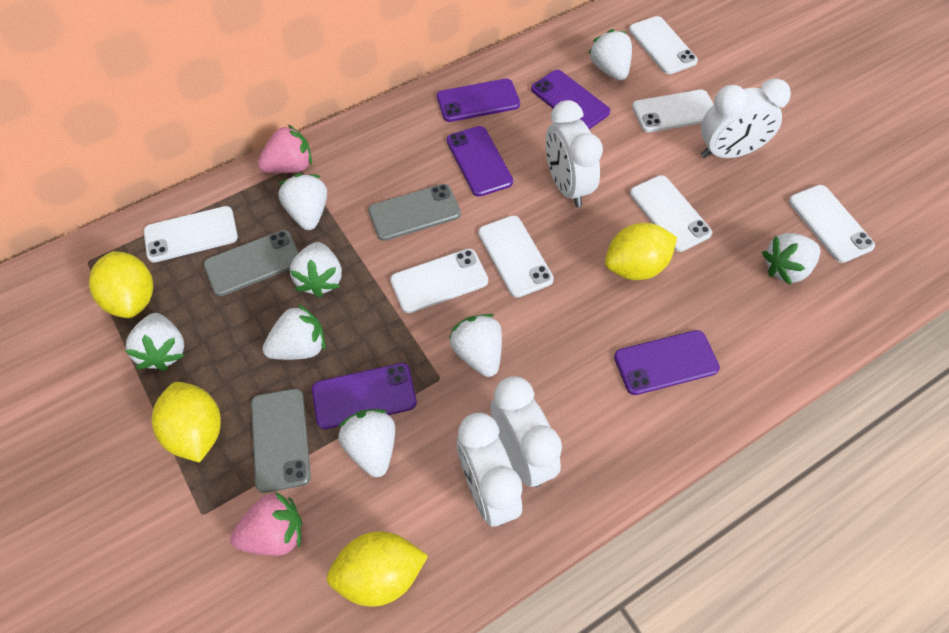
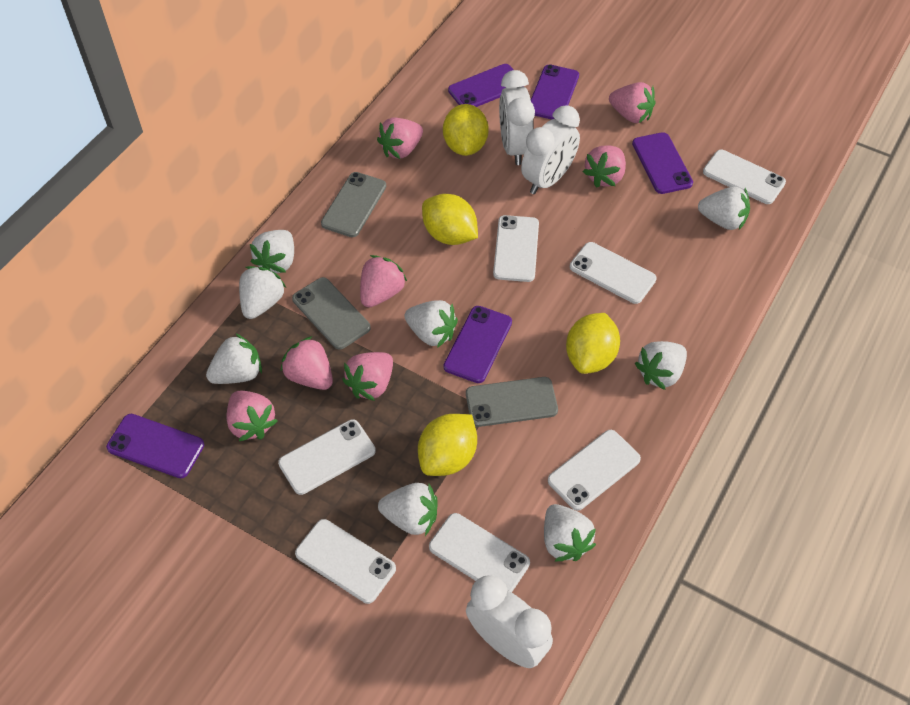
pink strawberry: [230,492,302,556] [258,124,312,173] = 2 -> [226,391,277,441] [281,336,333,390] [342,352,393,401] [360,255,407,307] [377,117,423,159] [583,145,626,188] [609,82,655,123] = 7
white clock: [457,413,522,527] [490,376,562,487] [546,100,603,207] [701,78,791,158] = 4 -> [466,575,553,668] [499,70,535,165] [521,105,580,194] = 3

